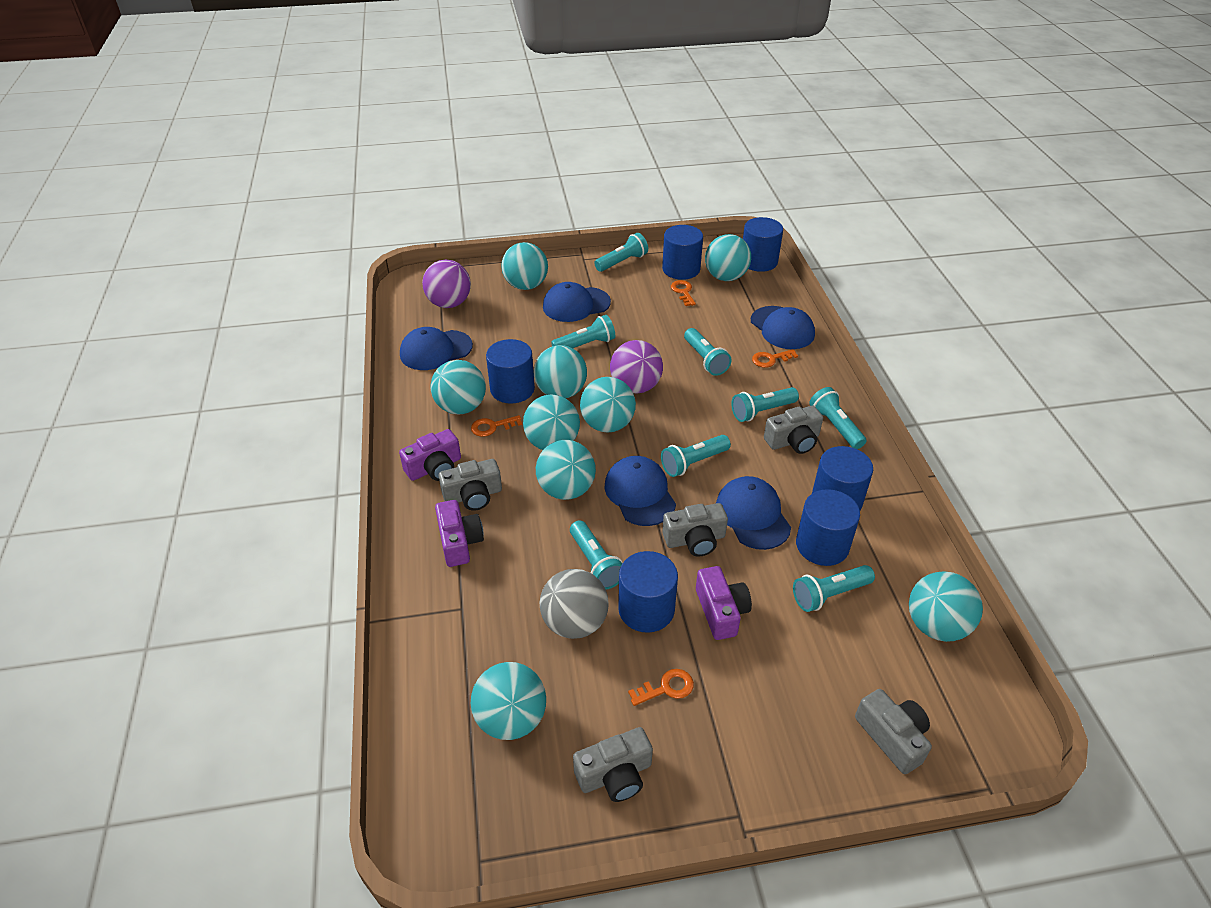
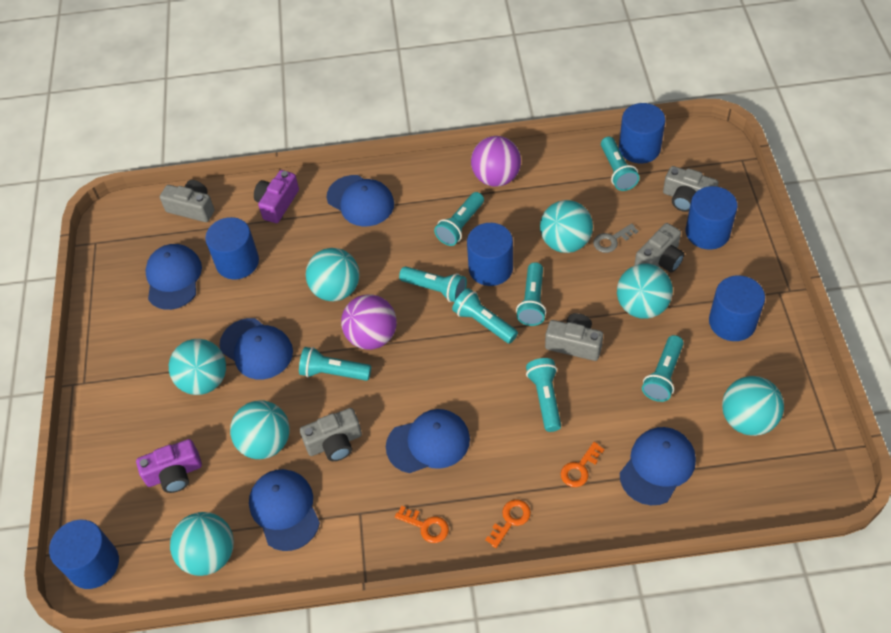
blue cap: [400,327,473,370] [543,282,611,322] [605,456,676,526] [716,476,791,550] [751,306,815,349] = 5 -> [146,244,202,310] [220,318,293,379] [249,469,320,551] [327,175,394,226] [386,409,470,473] [620,427,696,505] = 6
grey ball: [540,569,609,639] = 1 -> none = 0
grey key: none = 0 -> [593,223,638,253] = 1
orange key: [471,415,522,437] [628,669,694,706] [671,280,696,306] [752,349,798,368] = 4 -> [395,506,449,543] [485,499,531,548] [561,442,605,487] = 3
purple camera: [399,429,461,481] [435,500,484,567] [696,566,752,640] = 3 -> [136,439,202,493] [254,170,299,223] = 2
turquoise ball: [431,360,486,415] [471,662,546,740] [501,242,548,290] [523,395,580,450] [534,345,587,398] [536,440,596,500] [580,377,636,433] [705,234,751,281] [909,572,983,642] = 9 -> [169,339,226,395] [170,512,234,576] [230,400,290,459] [306,248,360,301] [540,200,593,253] [617,264,673,319] [722,376,784,436] = 7

